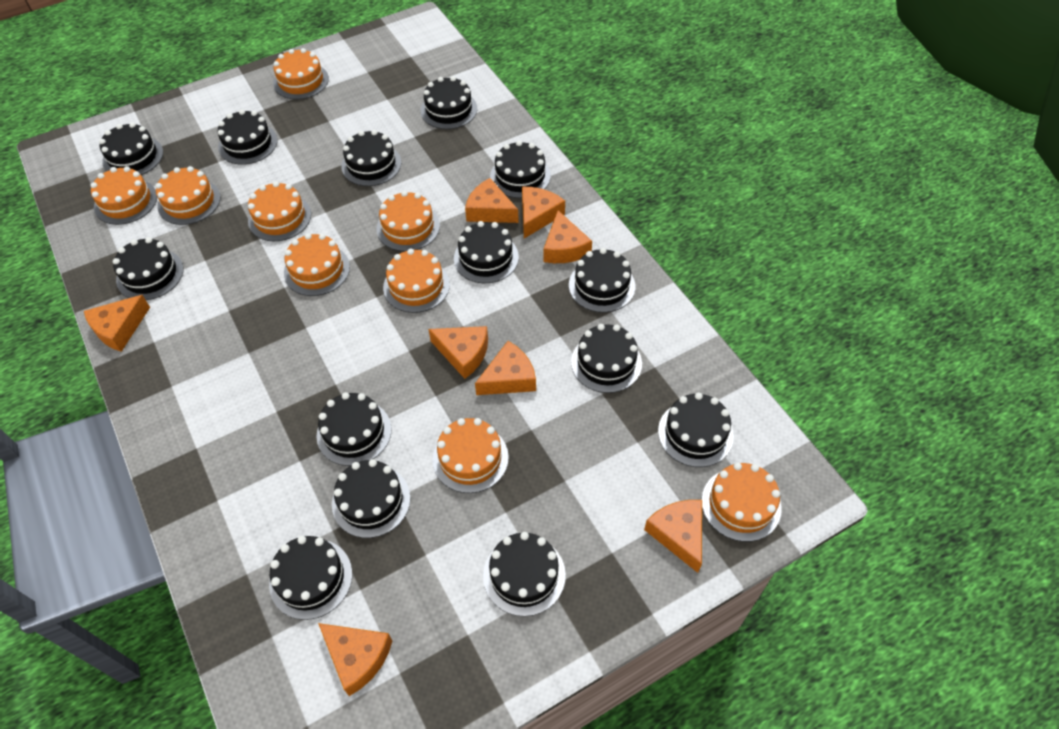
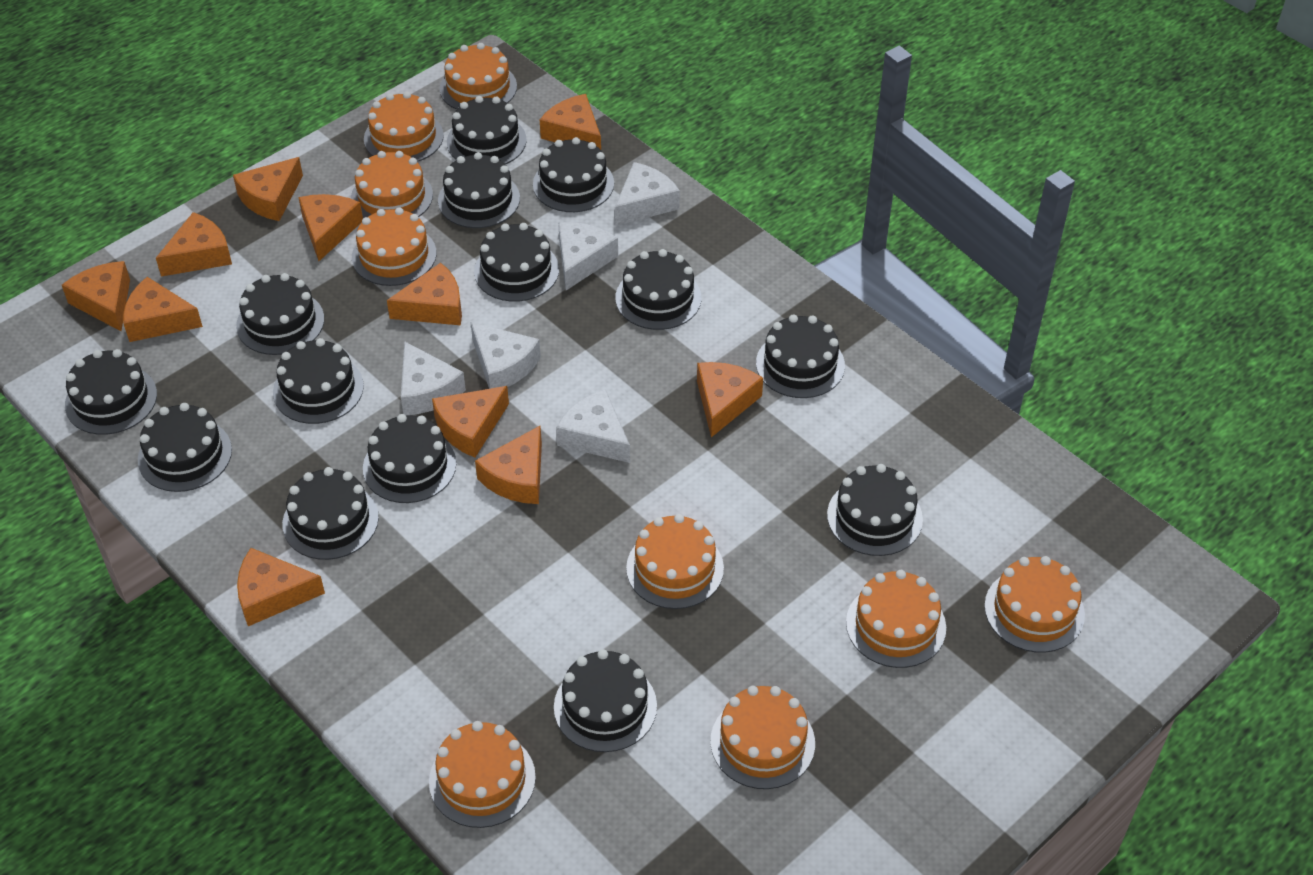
orange cheese: [84,295,150,352] [318,623,392,696] [428,326,488,379] [465,178,519,223] [475,341,536,395] [522,187,565,238] [544,210,592,263] [644,500,702,573] = 8 -> [62,261,130,331] [123,277,203,342] [156,212,232,277] [233,157,303,221] [237,548,325,626] [298,194,363,261] [387,263,462,325] [432,386,509,457] [475,426,542,504] [540,94,601,150] [697,362,763,437] = 11
white cheese: none = 0 -> [401,341,466,415] [471,322,541,389] [556,389,630,463] [558,222,618,290] [615,162,680,226] = 5

